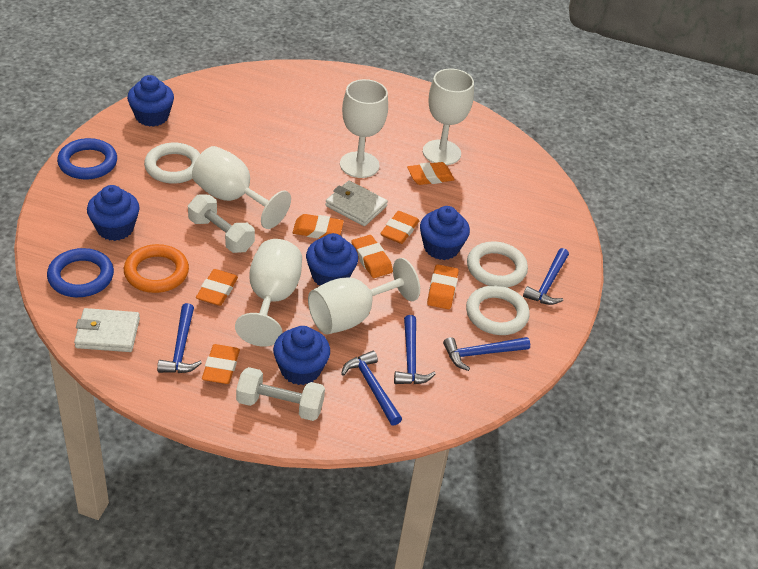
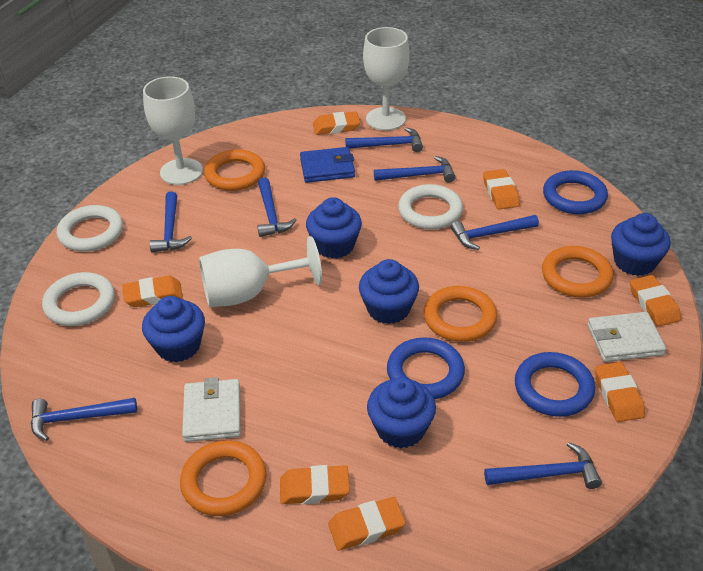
blue hammer: [157,303,202,373] [341,351,402,426] [394,315,436,384] [443,337,530,371] [523,248,569,305] = 5 -> [31,398,137,441] [150,191,192,253] [257,177,297,237] [345,127,423,152] [374,156,456,183] [451,215,539,250] [484,442,602,489] = 7
blue ring: [47,248,114,297] [57,138,117,180] = 2 -> [387,337,465,399] [515,352,595,417] [543,170,608,214] = 3
blue wallet: none = 0 -> [300,147,355,183] = 1
orange ring: [124,244,189,293] = 1 -> [180,440,267,516] [204,149,265,191] [424,286,497,342] [542,246,613,298] = 4
white dumbbell: [188,195,255,253] [236,367,325,421] = 2 -> none = 0
white goblet: [192,146,291,229] [235,239,302,347] [308,258,420,334] [340,79,388,178] [423,69,474,165] = 5 -> [143,76,203,185] [199,236,322,307] [363,27,410,131] = 3

